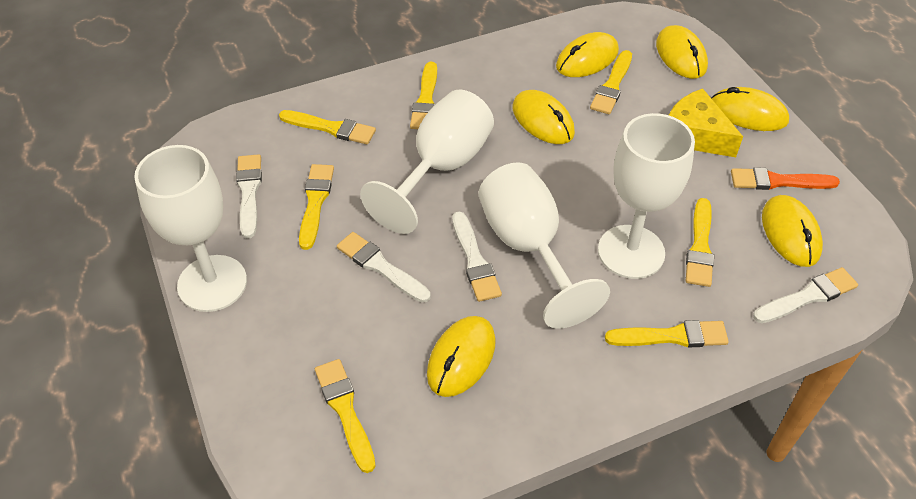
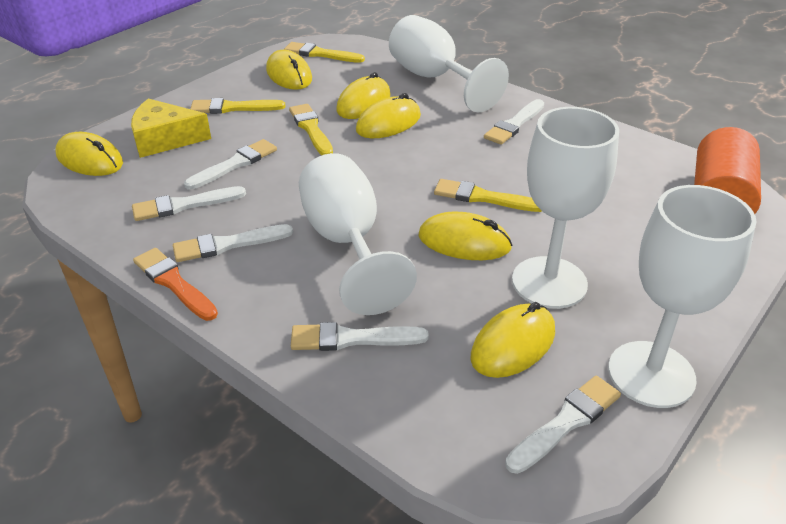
orange cylinder: none = 0 -> [694,127,761,214] = 1
white brush: [236,154,262,239] [337,232,431,303] [452,211,502,302] [753,267,858,323] = 4 -> [132,186,246,221] [173,224,293,262] [184,139,277,190] [291,322,429,351] [484,99,544,145] [505,375,621,474] = 6
yellow brush: [279,110,376,144] [299,164,334,250] [315,359,376,473] [410,62,437,129] [590,50,632,114] [605,320,729,347] [686,198,714,287] = 7 -> [190,98,285,114] [284,42,365,63] [289,104,333,155] [434,179,542,212] = 4

